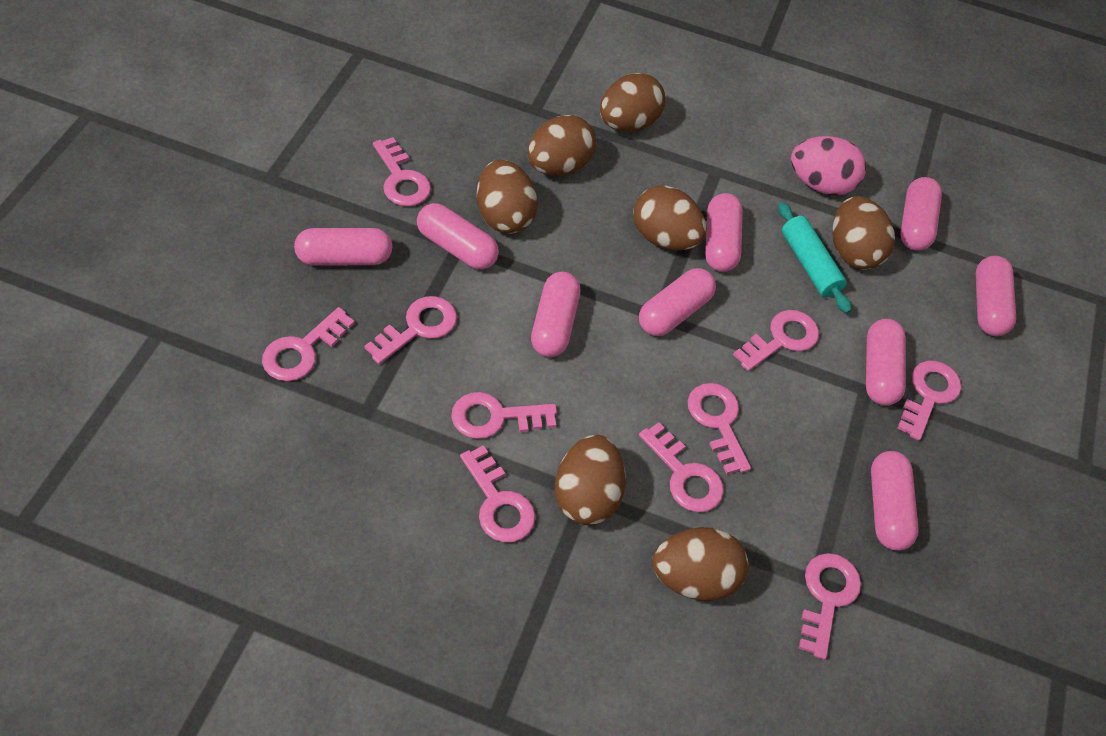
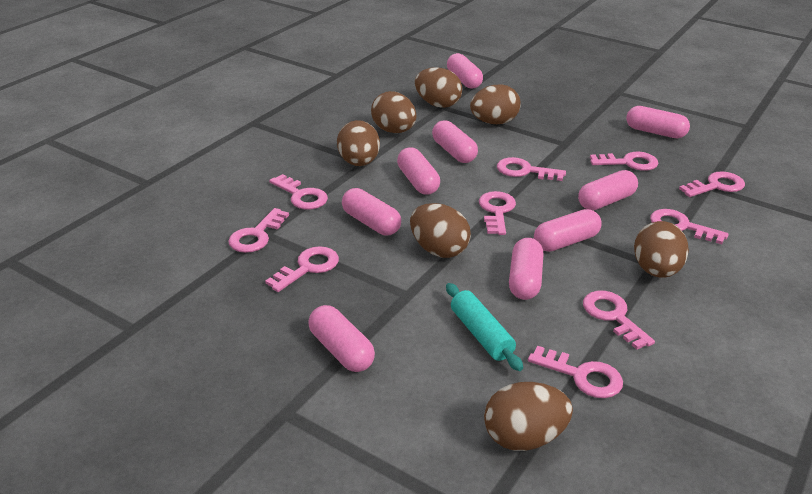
pink egg: [791,136,866,195] = 1 -> none = 0

